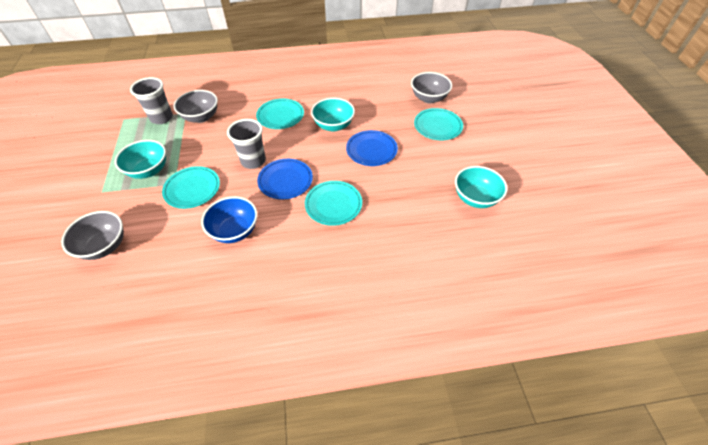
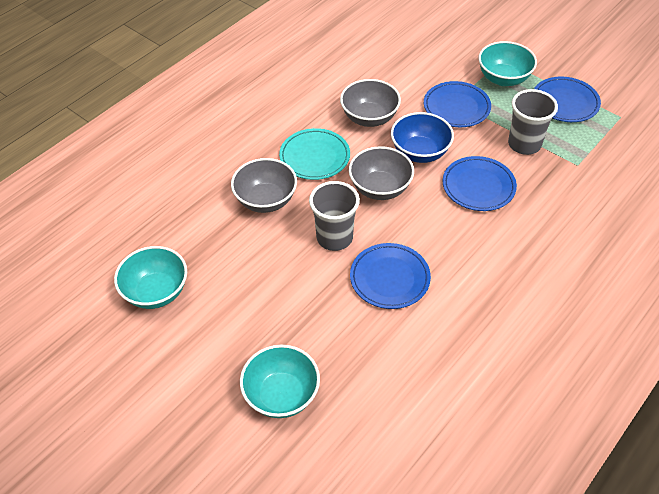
blue plate: [257,159,313,199] [346,130,398,166] = 2 -> [350,243,431,309] [424,81,491,127] [442,156,517,211] [534,77,601,122] = 4
turquoise plate: [162,166,220,209] [256,99,304,129] [305,181,362,226] [414,108,463,140] = 4 -> [279,128,350,180] = 1

